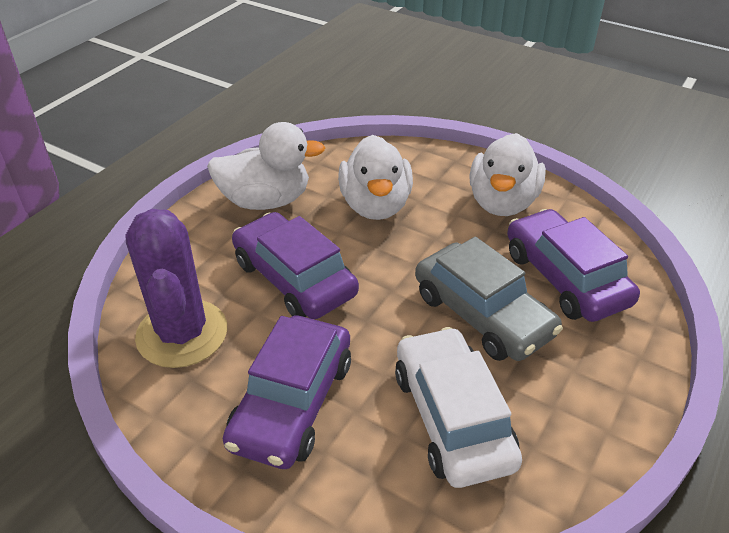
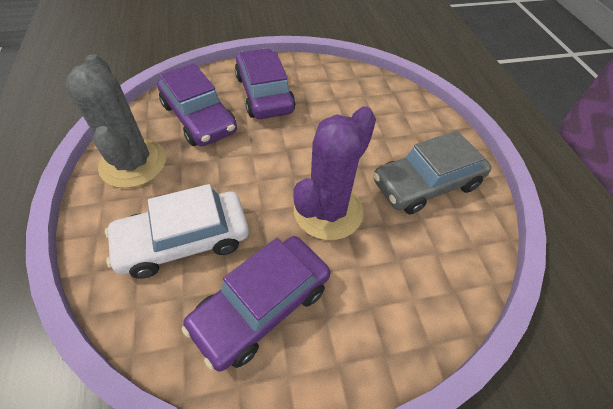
grey cactus: none = 0 -> [65,54,166,188] = 1
white duck: [207,122,325,210] [338,135,413,220] [469,133,546,216] = 3 -> none = 0

